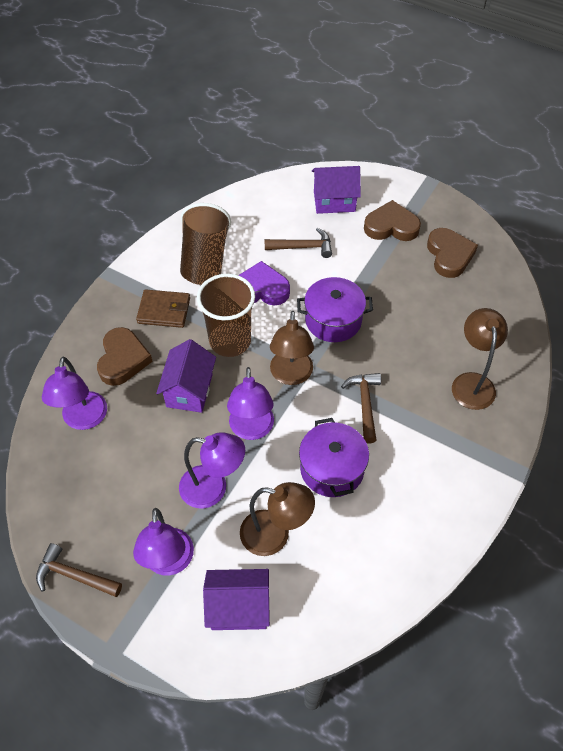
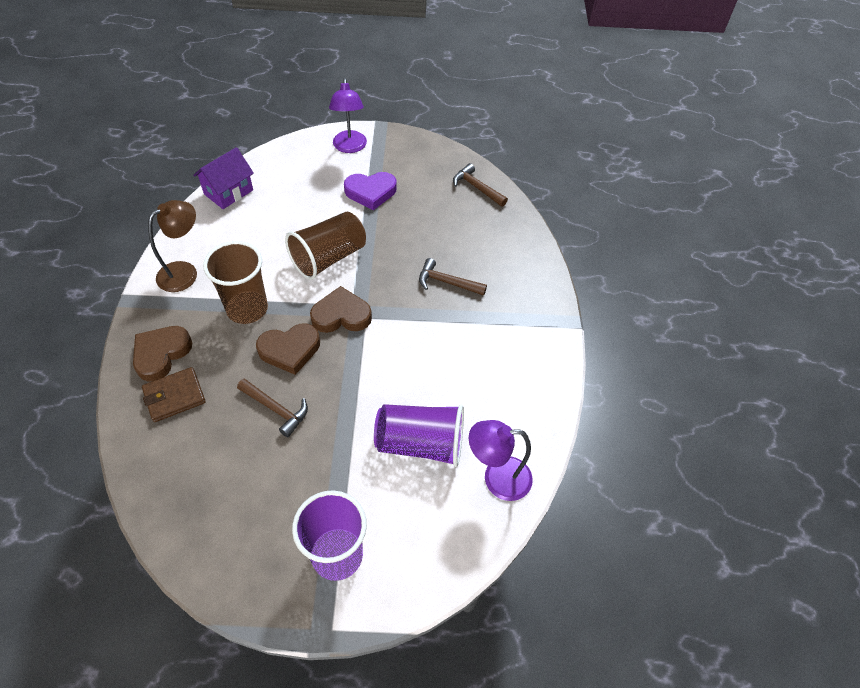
brown lamp: [240,482,315,556] [270,311,314,385] [452,308,508,410] = 3 -> [148,200,197,292] = 1
purple cup: none = 0 -> [292,490,367,581] [374,404,464,467] = 2
purple house: [156,339,216,413] [203,569,270,630] [312,166,361,214] = 3 -> [193,147,254,209] = 1
purple lamp: [42,357,107,430] [133,508,194,575] [179,433,245,509] [227,367,274,440] = 4 -> [329,78,367,153] [469,420,533,501] = 2
purple pot: [297,277,373,342] [299,418,369,497] = 2 -> none = 0

